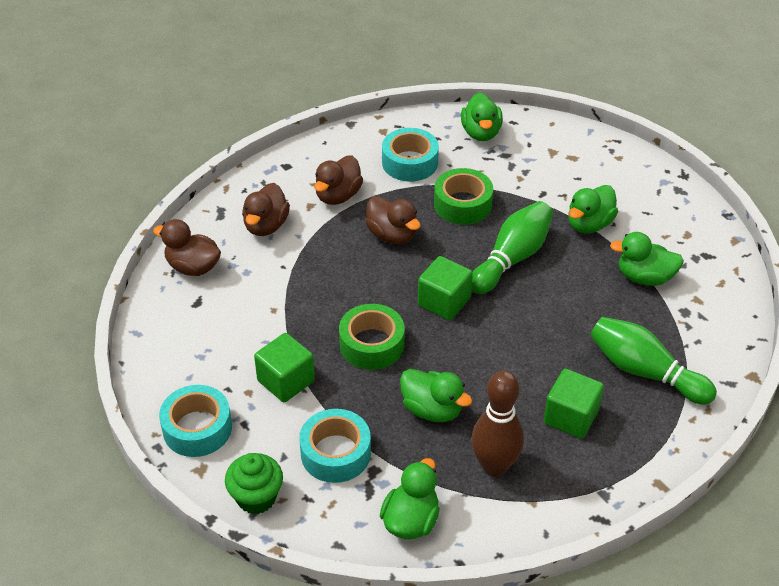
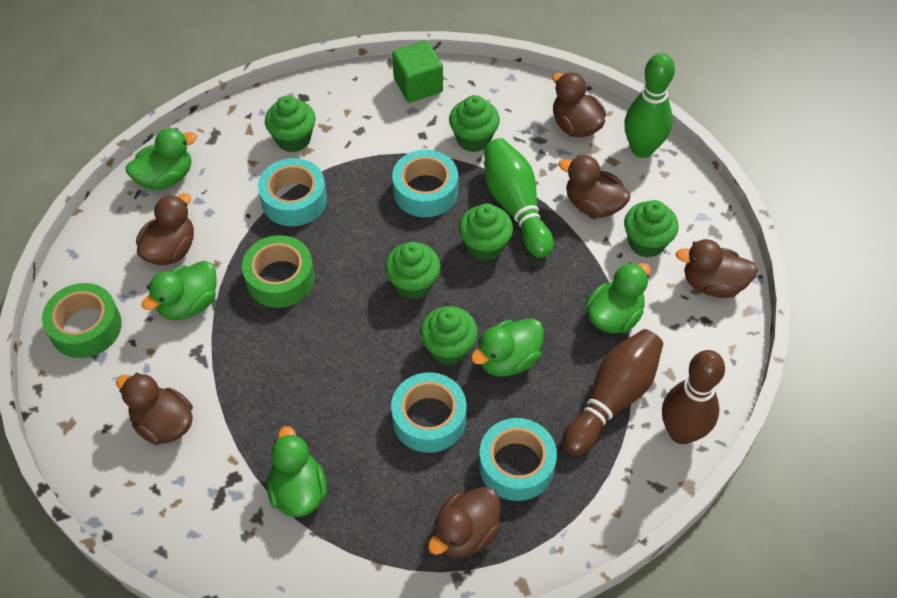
brown bowling pin: [471,370,524,477] = 1 -> [562,329,663,456] [662,350,725,444] = 2
brown duck: [153,219,221,276] [242,183,290,236] [314,155,363,205] [365,196,421,245] = 4 -> [116,373,193,445] [136,193,194,265] [428,487,501,558] [552,72,606,137] [559,155,630,218] [676,239,758,298] = 6
green cube: [254,333,315,402] [418,256,473,320] [544,369,604,439] = 3 -> [392,41,443,103] = 1
green cupcake: [225,453,283,514] = 1 -> [265,96,316,153] [385,242,440,300] [420,306,478,365] [449,95,500,152] [459,204,513,261] [624,200,679,258] = 6
turquoise tape: [159,385,232,457] [299,409,371,483] [382,128,439,182] = 3 -> [258,158,327,226] [391,372,467,453] [392,150,458,217] [479,418,557,501] = 4

